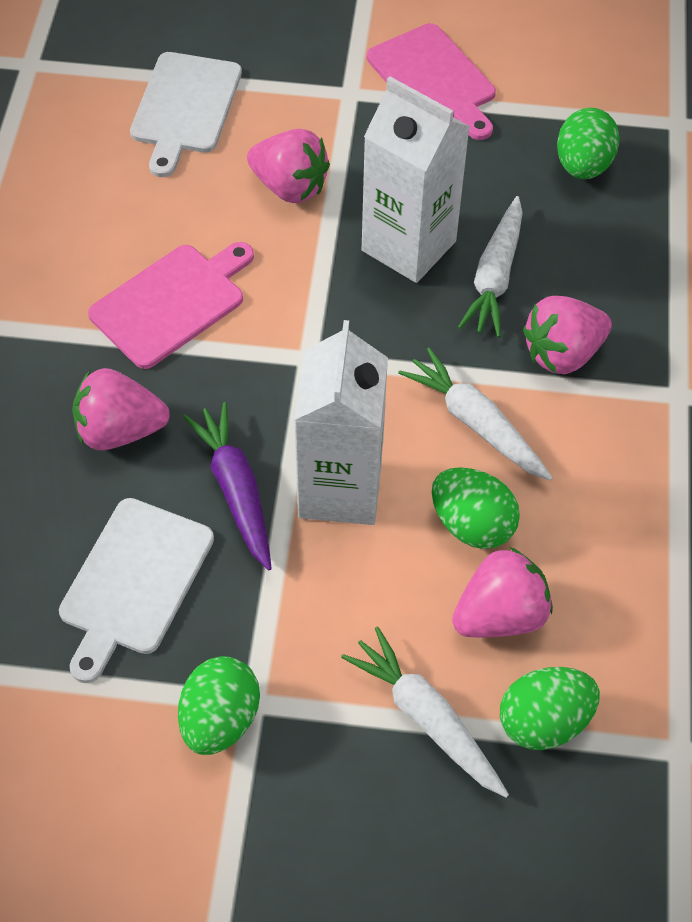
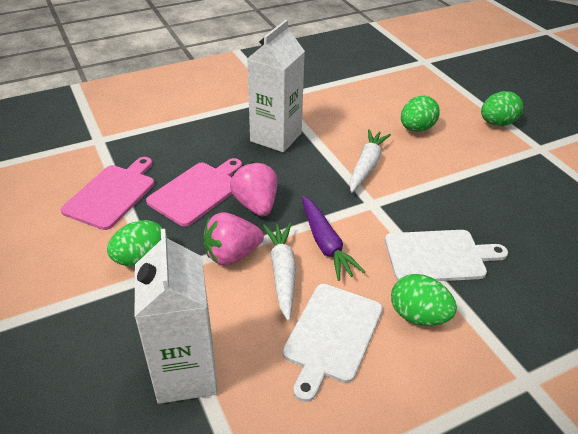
pink strawberry: [72,368,170,451] [247,129,330,203] [452,547,553,637] [523,296,612,374] = 4 -> [203,212,264,266] [230,162,277,216] = 2
white carrot: [341,626,509,798] [398,348,553,481] [458,196,523,338] = 3 -> [263,223,296,321] [350,129,391,192] = 2

